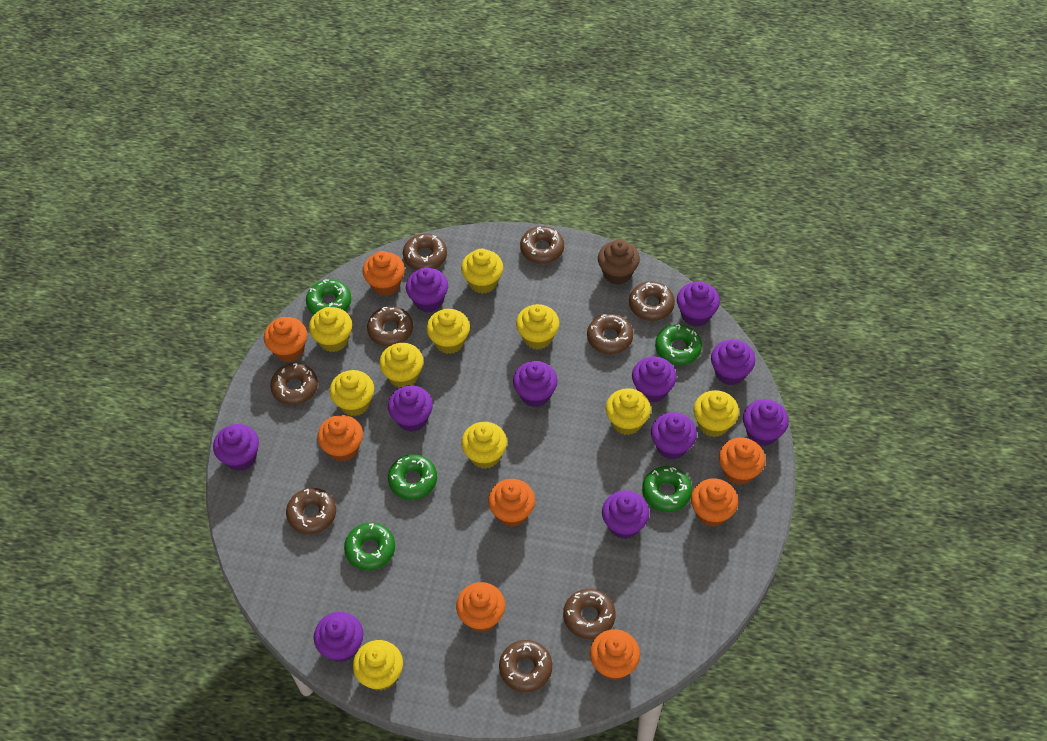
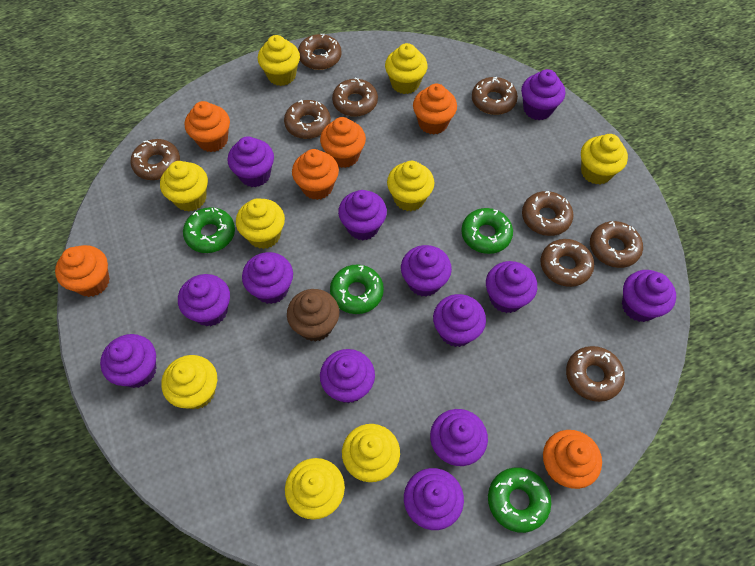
green donut: [306,279,351,315] [344,523,395,570] [388,454,437,500] [642,466,692,512] [655,324,702,365] = 5 -> [183,207,235,253] [330,264,384,314] [461,208,513,254] [488,467,551,533] = 4
orange cupcake: [264,317,307,362] [317,415,363,462] [363,251,405,296] [456,582,505,632] [488,479,535,527] [590,629,640,680] [691,479,738,527] [719,437,765,485] = 8 -> [55,245,110,297] [185,101,230,152] [292,149,339,200] [320,117,366,168] [413,84,457,134] [543,430,602,489] = 6
purple cupcake: [213,424,259,471] [314,612,363,662] [388,385,433,432] [406,267,448,312] [513,361,558,407] [602,491,649,539] [632,356,677,403] [651,412,697,460] [677,281,720,327] [711,339,755,385] [743,399,789,446] = 11 -> [100,334,156,388] [178,274,230,326] [227,136,274,187] [242,252,293,304] [320,349,375,403] [338,190,387,240] [401,245,452,297] [404,468,464,530] [430,409,488,466] [433,294,486,347] [486,261,537,313] [521,69,565,120] [622,270,676,322] = 13
yellow cupcake: [309,307,352,352] [330,370,374,416] [353,640,403,691] [379,343,423,388] [426,309,470,354] [461,249,503,294] [461,422,507,469] [516,304,559,350] [605,388,651,435] [693,390,739,437] = 10 -> [160,161,208,212] [161,355,217,409] [236,198,285,249] [258,35,300,86] [285,458,345,520] [342,424,400,482] [385,43,428,94] [387,161,434,211] [581,134,628,184] = 9

